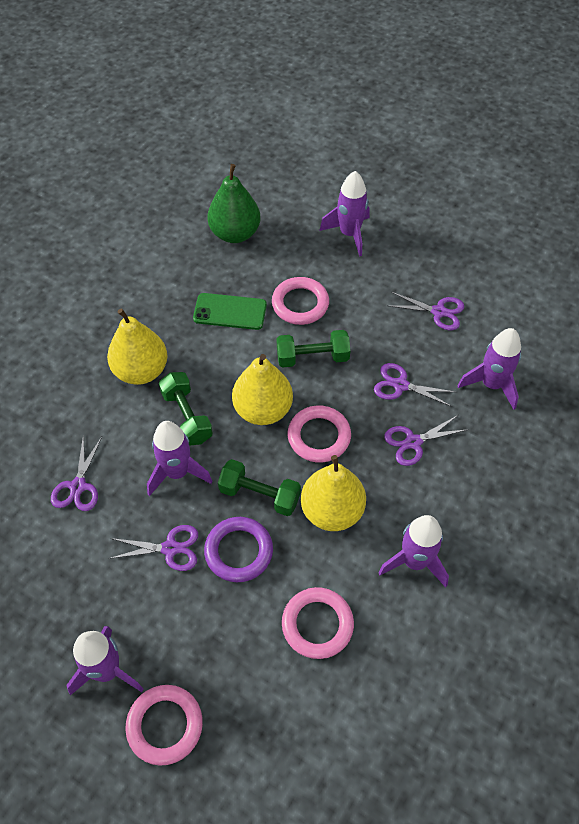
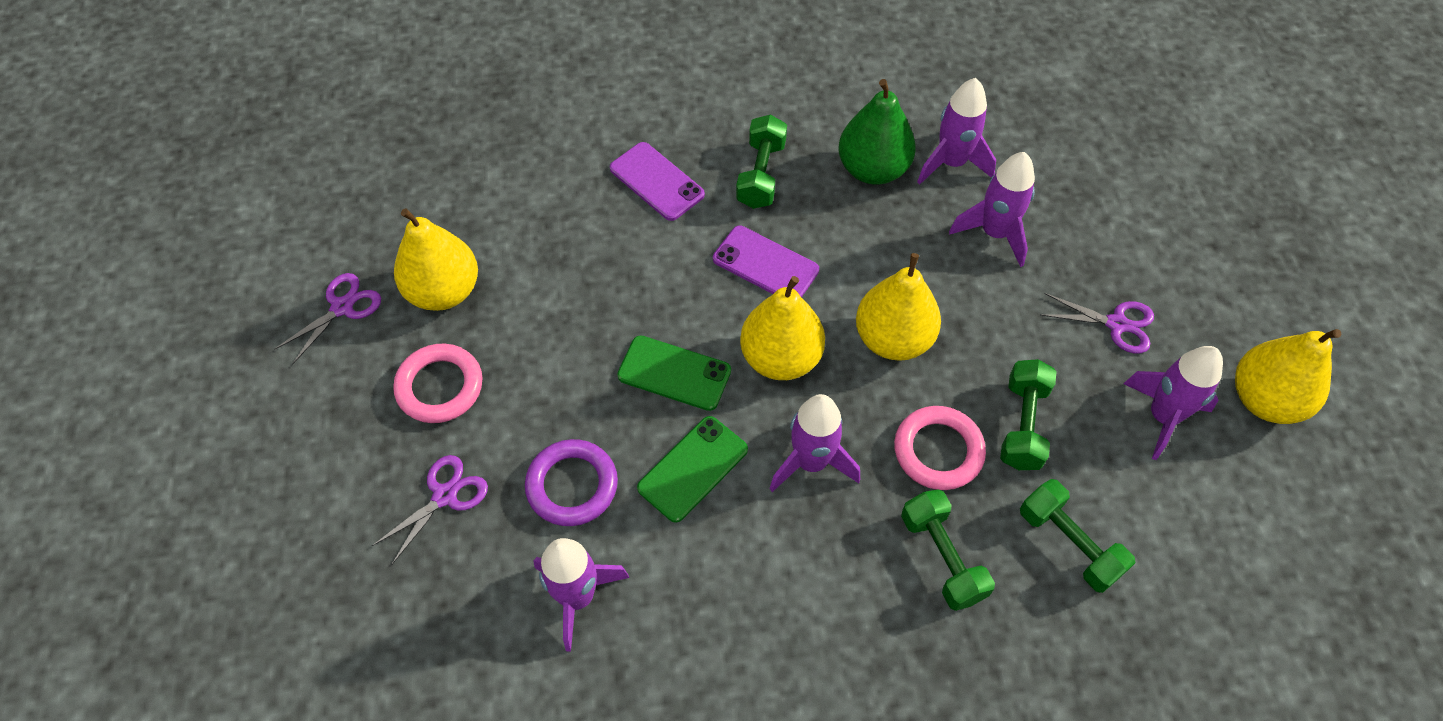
green dumbbell: [159,372,213,446] [218,459,301,516] [277,330,350,368] = 3 -> [736,114,787,209] [901,489,995,611] [1000,359,1057,470] [1020,479,1135,593] = 4
green phone: [193,293,267,330] = 1 -> [617,335,731,411] [637,416,748,523] = 2
pink ring: [126,685,203,766] [272,277,329,325] [282,587,354,659] [288,406,351,463] = 4 -> [393,344,482,423] [894,406,986,490] = 2
purple phone: none = 0 -> [610,142,705,221] [713,226,819,298] = 2
purple scissors: [51,435,102,511] [108,525,198,571] [374,363,455,407] [384,415,468,466] [389,292,464,330] = 5 -> [274,273,381,365] [372,455,488,564] [1041,293,1154,354] = 3
yellow pear: [107,308,168,385] [232,354,293,425] [301,455,366,531] = 3 -> [394,208,478,311] [740,276,825,380] [856,253,941,361] [1235,329,1341,424] = 4

